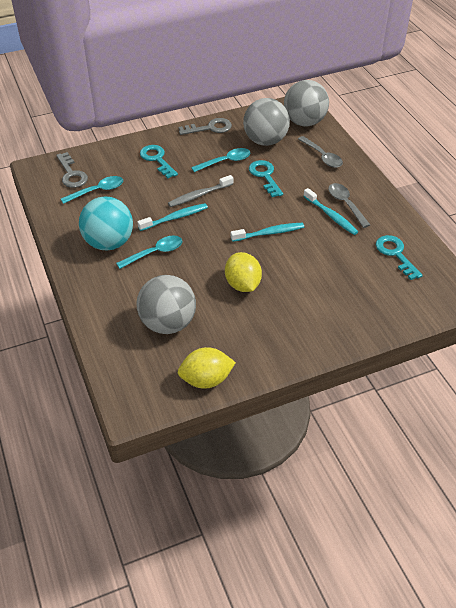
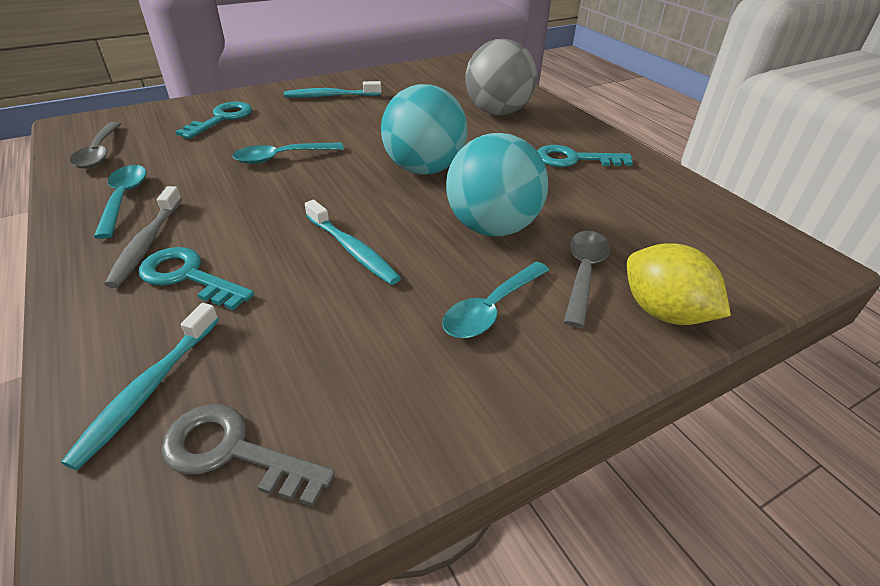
grey ball: [136,275,196,334] [243,98,290,146] [284,80,329,127] = 3 -> [465,39,537,115] = 1
grey key: [56,152,88,188] [179,118,232,135] = 2 -> [161,404,335,507] = 1
turquoise ball: [79,196,133,250] = 1 -> [381,84,468,175] [446,133,548,236] = 2
yellow lemon: [178,347,236,389] [225,252,262,292] = 2 -> [627,243,731,325] = 1

